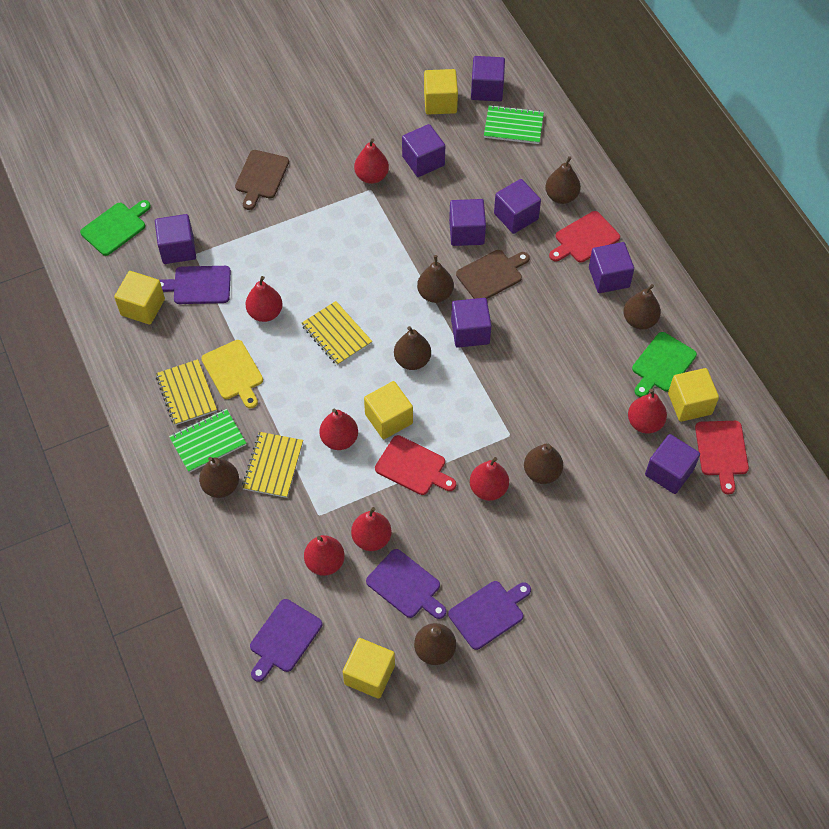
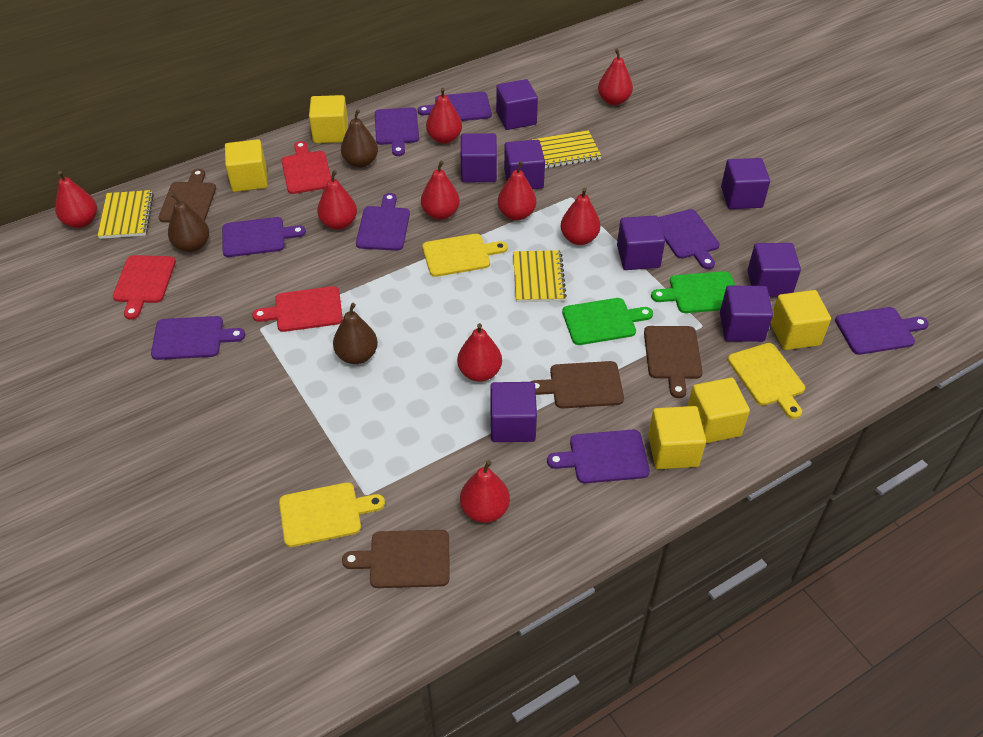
brown cutting board: [235,150,289,210] [456,250,530,299] = 2 -> [158,169,216,223] [342,530,449,588] [531,361,624,409] [644,326,703,398] = 4
brown pear: [199,457,239,498] [394,326,431,370] [414,623,456,665] [417,255,454,303] [524,444,563,484] [545,156,581,204] [623,284,661,329] = 7 -> [168,193,209,252] [333,303,378,364] [341,109,378,168] = 3
green notebook: [169,409,246,473] [484,105,544,144] = 2 -> none = 0
purple cutting board: [160,266,231,304] [250,599,322,682] [366,549,446,619] [448,581,531,650] = 4 -> [151,316,245,360] [222,217,306,257] [356,193,410,251] [375,107,419,156] [418,92,492,121] [547,430,650,483] [658,209,720,269] [835,307,929,355] = 8
red pear: [245,276,283,322] [304,535,345,576] [319,409,358,450] [351,507,392,551] [354,138,389,184] [470,457,509,501] [628,389,667,434] = 7 -> [55,171,97,228] [317,170,357,230] [421,161,460,220] [426,88,462,144] [457,323,502,381] [460,460,510,523] [498,161,536,220] [561,188,600,245] [598,49,633,105] = 9
yellow cutting board: [201,340,263,408] = 1 -> [279,482,385,547] [422,234,508,277] [728,343,805,419] = 3

